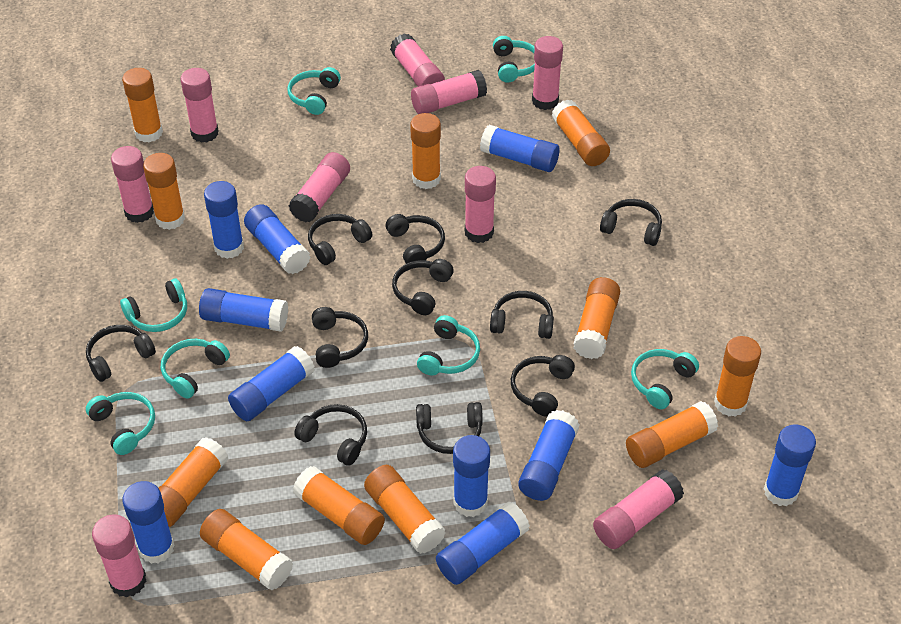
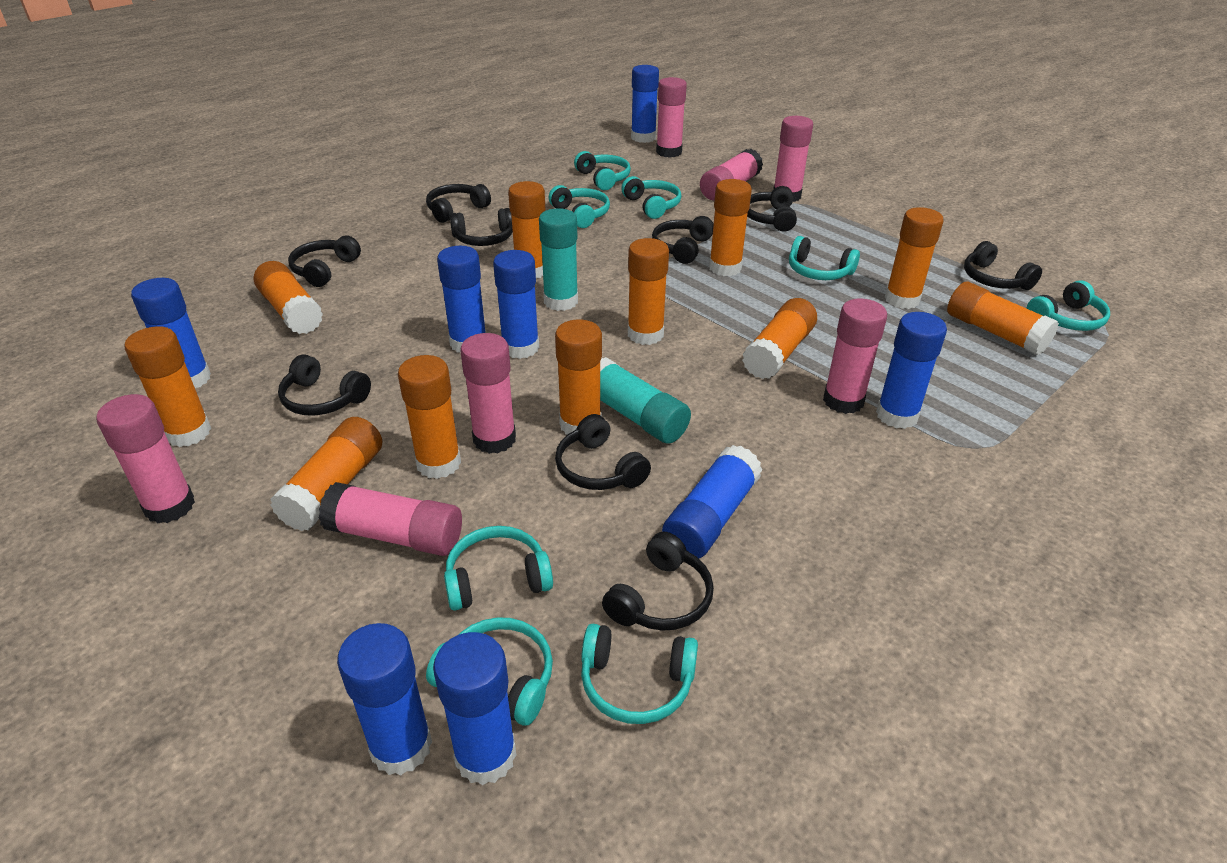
black headphones: [86,325,156,382] [294,404,367,466] [308,214,372,265] [312,307,368,368] [386,214,445,264] [392,259,454,315] [416,402,483,454] [490,291,554,339] [511,355,575,417] [600,199,662,246] = 10 -> [278,354,371,416] [288,236,361,287] [426,184,491,223] [450,208,513,246] [555,414,651,490] [602,532,714,631] [652,216,714,264] [747,186,797,232] [964,241,1042,290] = 9
blue glue stick: [122,481,175,564] [199,288,288,332] [204,181,244,259] [228,346,315,421] [244,204,311,274] [436,501,530,585] [453,435,490,517] [480,125,560,172] [518,410,580,501] [764,424,816,506] = 10 -> [131,278,211,388] [337,623,432,775] [433,632,517,785] [437,246,486,353] [493,250,539,359] [631,65,659,143] [662,445,762,558] [876,312,947,429] = 8
pink glue stick: [92,514,146,598] [111,146,154,223] [180,68,218,143] [289,152,350,222] [390,33,445,87] [411,70,487,114] [465,166,496,243] [532,36,563,110] [593,469,684,549] = 9 -> [96,394,195,523] [319,482,462,556] [460,333,516,454] [656,77,687,158] [700,149,763,200] [773,116,813,202] [823,299,887,414] = 7
turquoise glue stick: none = 0 -> [539,208,578,311] [600,357,691,444] = 2
turquoise headphones: [86,392,155,455] [120,279,187,332] [161,339,230,399] [288,67,341,115] [417,315,480,375] [493,36,535,83] [631,349,699,409] = 7 -> [426,617,553,726] [444,526,553,611] [549,185,610,228] [574,151,631,190] [581,624,698,724] [621,176,681,219] [789,236,860,280] [1026,280,1110,331] = 8

